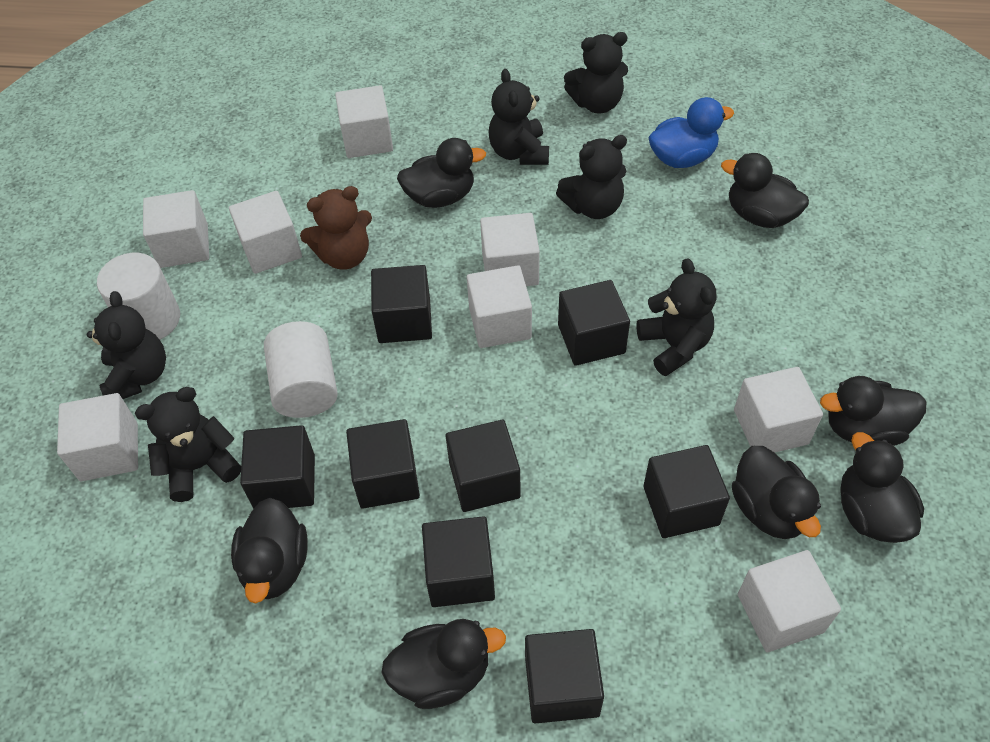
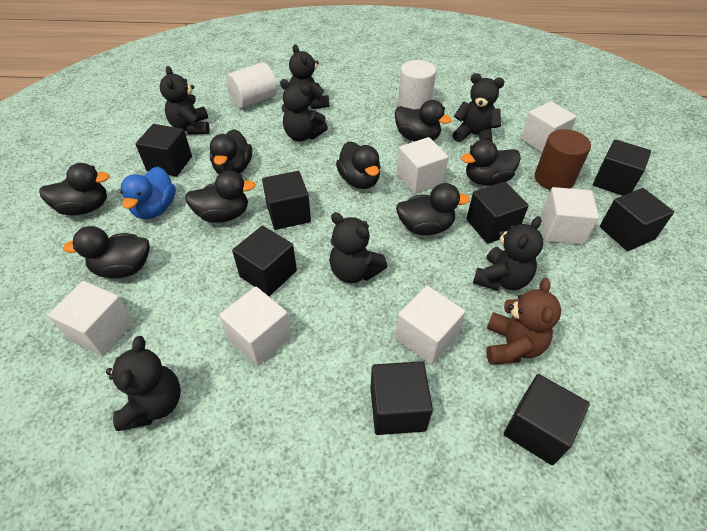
black duck: [231,498,308,603] [381,619,506,709] [397,138,486,208] [721,153,809,228] [732,446,821,539] [820,376,926,446] [840,432,924,543] = 7 -> [39,163,110,215] [63,226,150,278] [185,170,256,222] [210,129,252,174] [336,141,381,189] [395,100,452,142] [396,183,470,235] [461,139,521,186] = 8
black teddy bear: [87,291,166,399] [135,387,241,502] [489,69,549,165] [556,135,627,219] [564,32,628,114] [636,258,716,376] = 6 -> [106,336,181,431] [160,66,210,134] [280,79,328,141] [289,44,330,109] [329,212,387,283] [452,73,505,142] [473,216,543,291] = 7
brown cylinder: none = 0 -> [535,129,591,190] = 1
white cube: [57,393,138,481] [143,190,209,268] [229,191,302,274] [335,85,393,158] [467,265,532,348] [480,213,540,286] [734,367,823,453] [738,550,841,652] = 8 -> [48,281,134,356] [219,287,292,366] [395,286,465,365] [397,137,449,194] [521,101,577,153] [541,187,599,245] = 6

